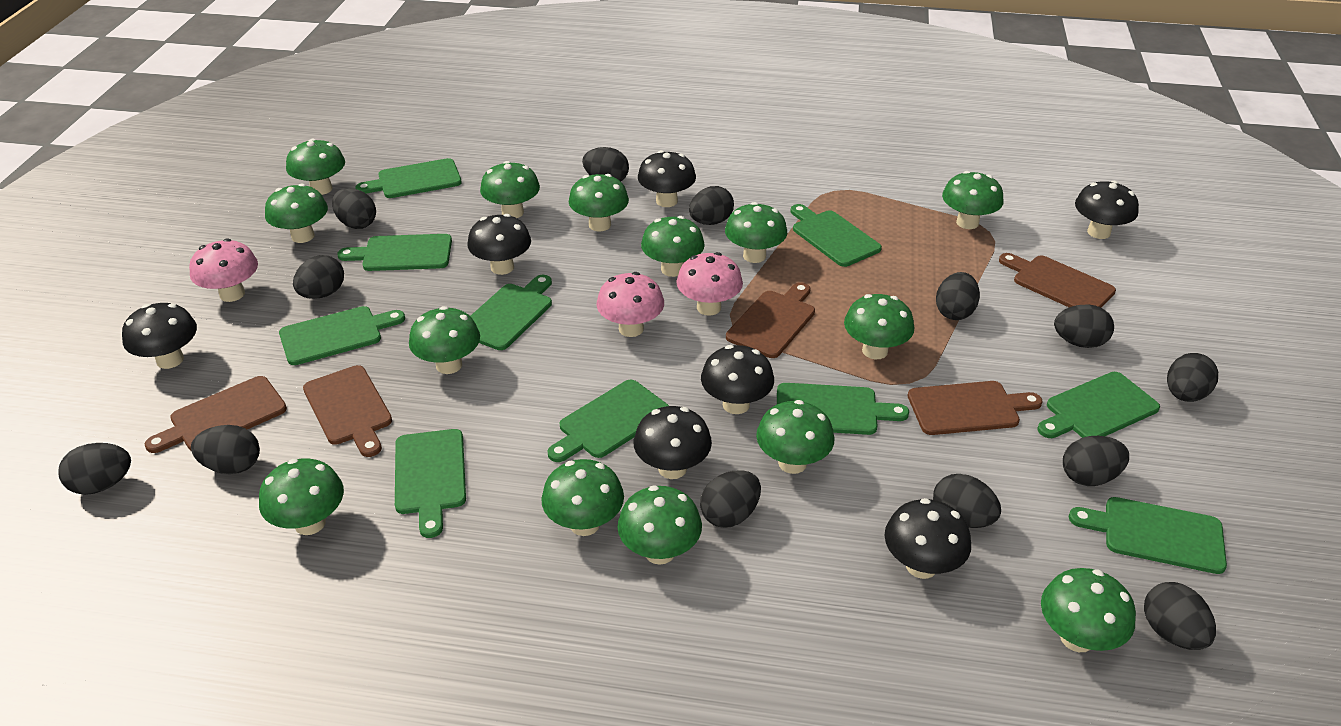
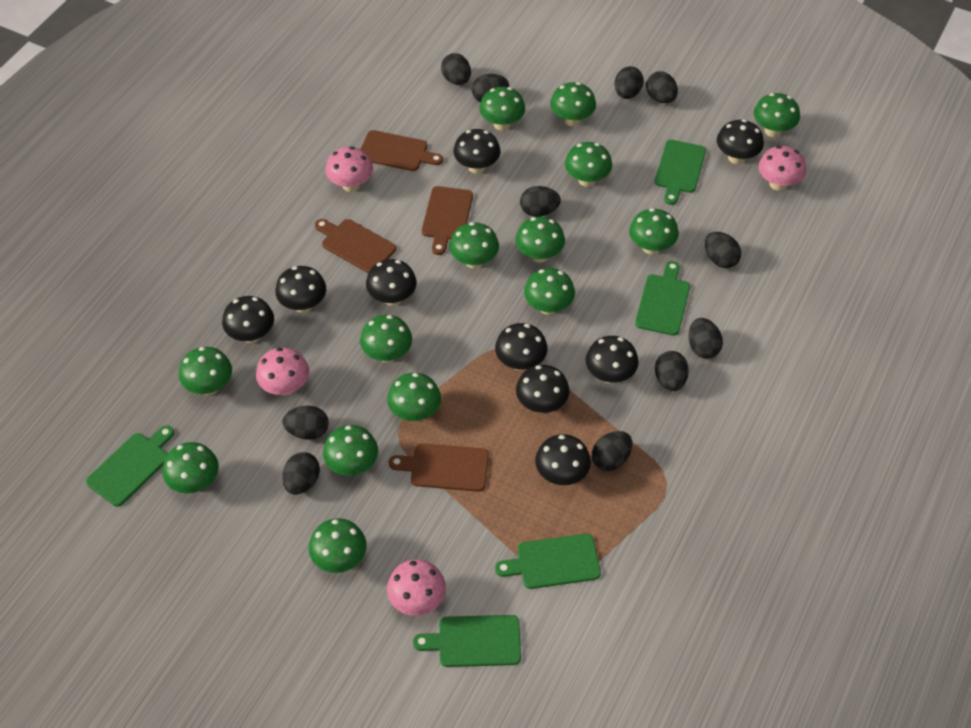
black egg: [58,443,131,495] [191,425,260,474] [293,255,344,299] [332,188,376,229] [582,147,629,182] [689,186,734,225] [700,470,761,528] [933,474,1001,528] [936,272,980,320] [1054,304,1114,348] [1063,436,1129,486] [1144,582,1216,650] [1167,353,1218,402] = 13 -> [282,406,329,440] [282,452,320,495] [441,53,471,85] [472,74,509,102] [520,186,561,217] [592,431,632,471] [615,66,644,99] [646,71,678,103] [655,351,689,391] [689,318,723,359] [705,232,741,268] = 11
black mushroom: [122,303,197,369] [467,214,531,275] [634,406,712,479] [638,150,696,207] [701,345,774,414] [884,498,971,579] [1075,181,1139,239] = 7 -> [222,296,274,343] [275,266,326,313] [366,259,417,306] [453,129,501,174] [495,323,547,371] [516,365,569,413] [535,434,591,485] [586,336,639,384] [717,119,764,164] = 9
brown cutting board: [145,376,287,453] [303,365,392,457] [726,282,815,358] [908,381,1043,435] [999,253,1116,308] = 5 -> [315,219,396,273] [361,130,443,171] [389,443,489,492] [422,186,473,255] = 4
green cutting board: [279,306,405,365] [337,234,452,271] [355,158,462,198] [395,429,466,538] [471,275,552,350] [548,380,669,462] [777,383,909,435] [791,204,882,267] [1037,372,1160,438] [1069,497,1227,574] = 10 -> [86,425,174,507] [413,615,521,667] [495,534,601,589] [635,261,690,336] [655,140,706,205] = 5
pink mushroom: [189,238,258,302] [597,272,664,337] [676,252,743,316] = 3 -> [256,347,309,396] [325,146,373,192] [387,559,446,616] [758,146,806,191] = 4

